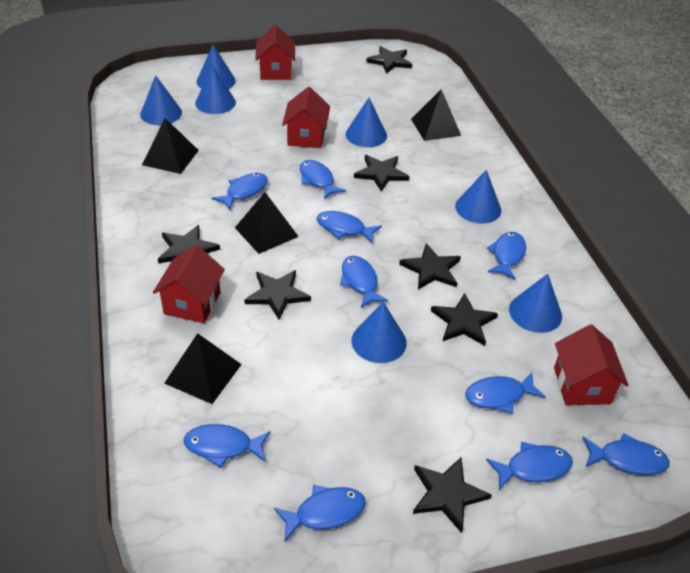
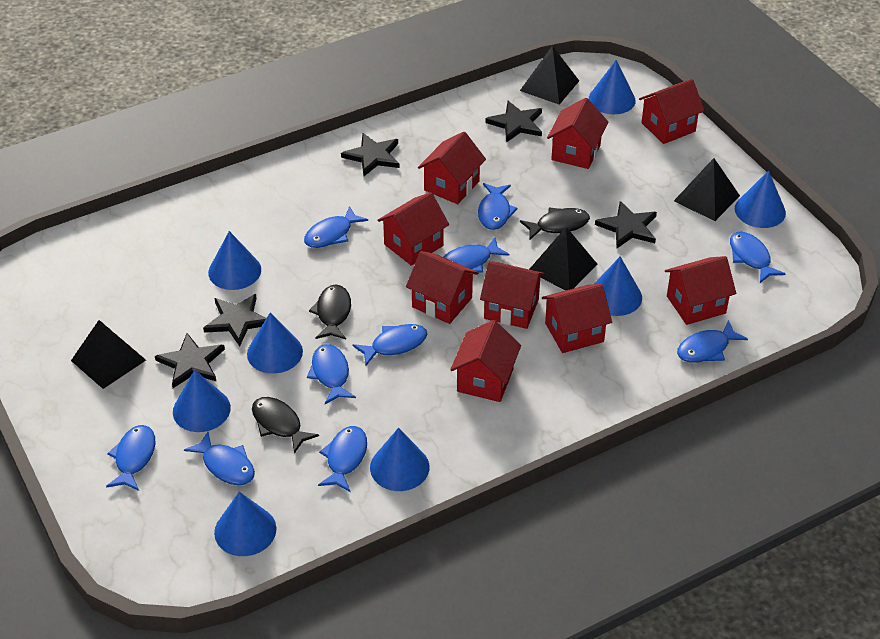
black fish: none = 0 -> [252,397,319,454] [309,285,351,339] [520,208,590,240] = 3
black star: [158,225,220,264] [245,270,311,320] [354,155,410,192] [366,46,412,74] [399,243,461,290] [413,457,492,533] [431,293,498,346] = 7 -> [155,333,225,388] [203,294,266,347] [341,133,400,176] [485,101,542,143] [595,201,657,248] = 5
blue cone: [140,75,182,125] [195,65,236,114] [197,45,236,89] [346,98,387,147] [351,302,407,363] [455,170,501,224] [509,274,562,333] = 7 -> [173,370,231,432] [208,231,261,290] [214,492,276,556] [247,313,303,374] [370,428,430,491] [589,60,636,114] [594,257,642,316] [735,170,786,228] = 8
red house: [153,245,225,323] [255,25,295,80] [282,87,330,148] [554,324,629,405] = 4 -> [377,192,449,266] [406,251,478,324] [418,132,486,204] [450,320,521,402] [480,261,545,329] [542,284,612,353] [547,98,608,169] [639,79,705,144] [665,256,736,325] = 9

